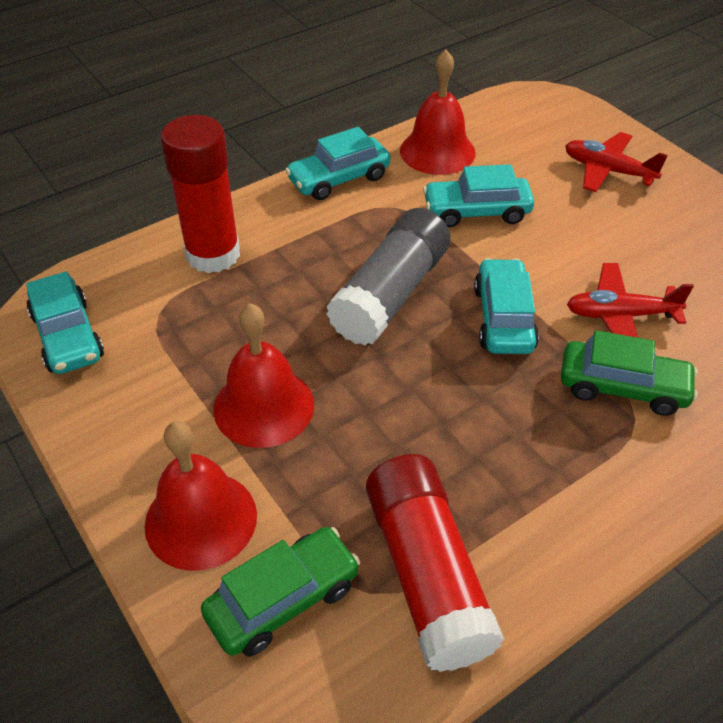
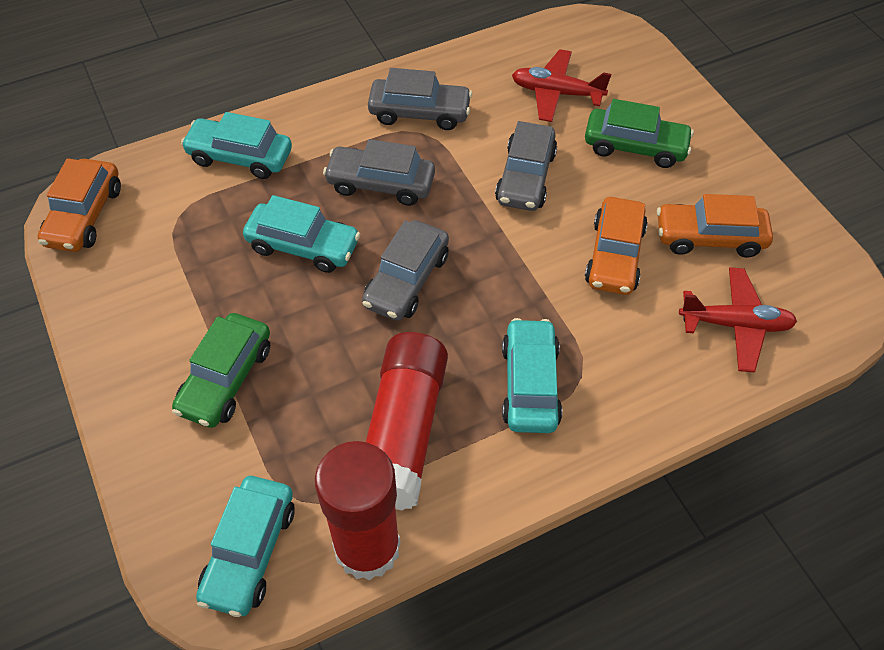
grey car: none = 0 -> [323,139,435,206] [362,220,449,321] [368,68,472,130] [495,121,557,211] = 4
grey glue stick: [326,208,451,346] = 1 -> none = 0
orange car: none = 0 -> [37,158,121,252] [585,197,648,295] [657,194,773,258] = 3
red bell: [145,421,257,571] [214,303,314,448] [400,50,476,175] = 3 -> none = 0

